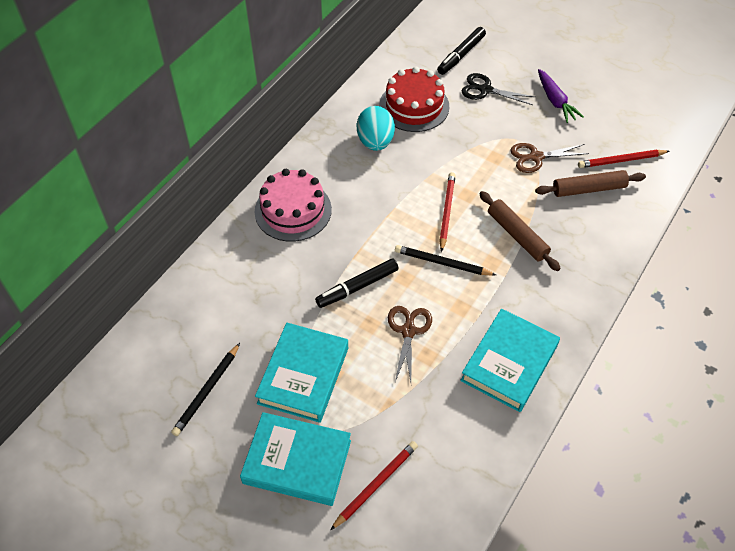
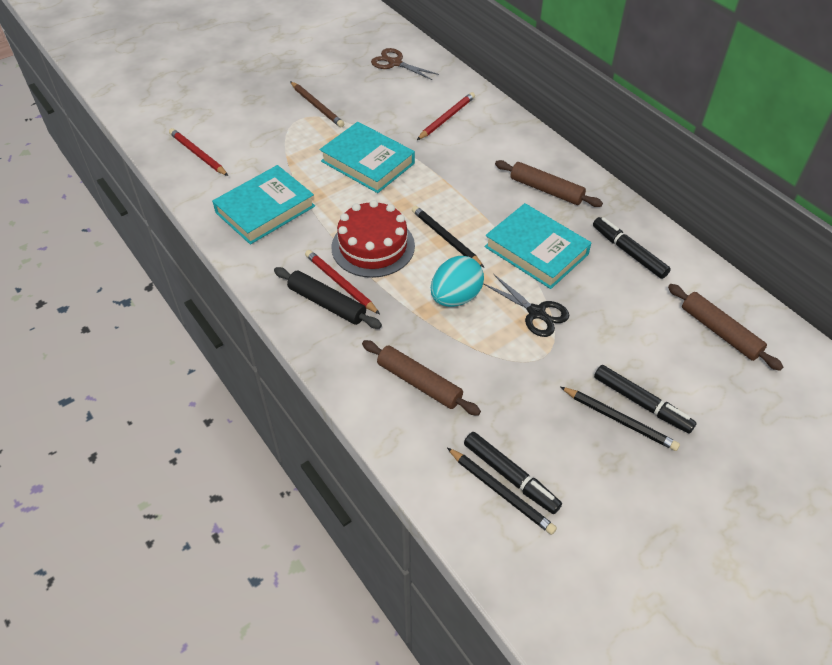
black marker: [315,259,399,308] [437,27,486,75] = 2 -> [464,432,562,514] [593,217,671,279] [594,365,697,434] = 3
black pencil: [171,343,240,436] [395,245,496,276] = 2 -> [412,206,484,267] [447,448,557,535] [561,387,680,451] = 3
black rolling pin: none = 0 -> [274,267,382,329] = 1
brown pencil: none = 0 -> [290,81,344,127] = 1
brown rolling pin: [479,191,561,271] [535,170,646,197] = 2 -> [362,340,481,416] [495,160,603,207] [668,284,783,371] = 3
brown scissors: [388,306,432,382] [510,143,589,173] = 2 -> [371,48,439,80] = 1
pink cake: [254,169,332,242] = 1 -> none = 0
purple carrot: [538,69,584,123] = 1 -> none = 0

